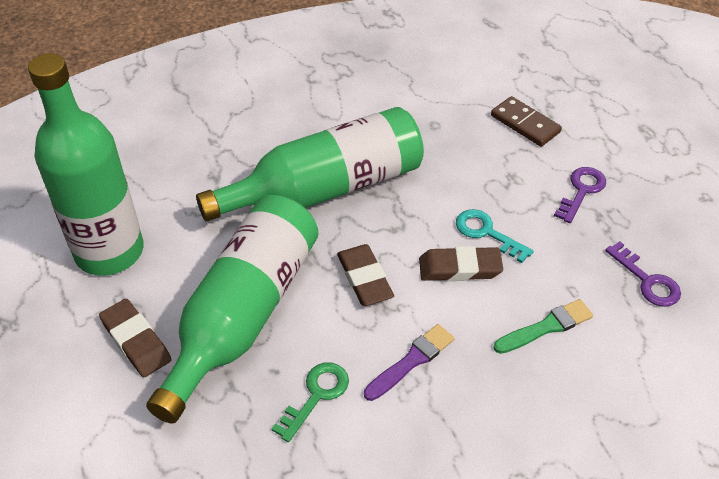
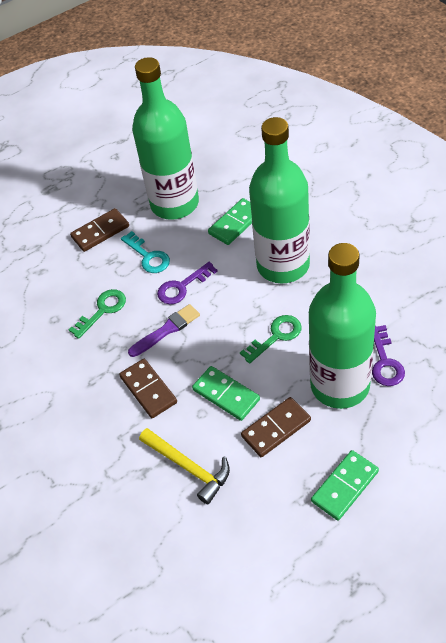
brown domino: [491,96,562,147] = 1 -> [70,208,129,252] [119,359,177,418] [241,397,311,457] = 3
brown eraser: [99,299,171,377] [337,244,394,306] [419,246,503,281] = 3 -> none = 0
green brush: [493,299,593,354] = 1 -> none = 0
green domino: none = 0 -> [192,366,260,421] [208,198,252,245] [311,450,379,521] = 3
green key: [272,362,349,442] = 1 -> [69,289,126,339] [240,315,302,364] = 2
yellow hammer: none = 0 -> [139,428,230,505] = 1

